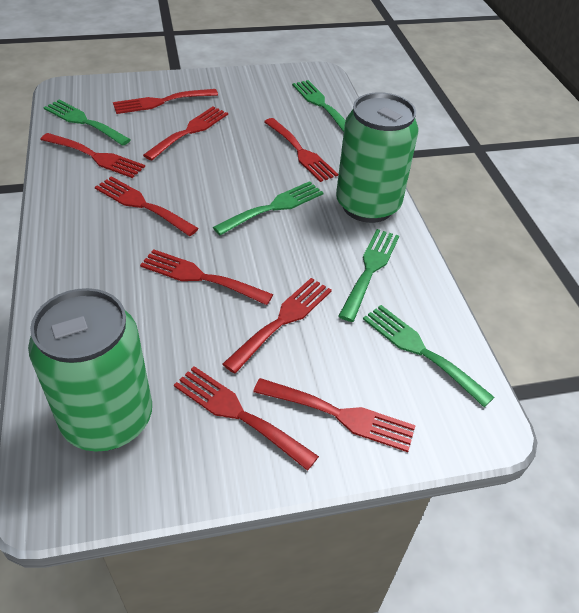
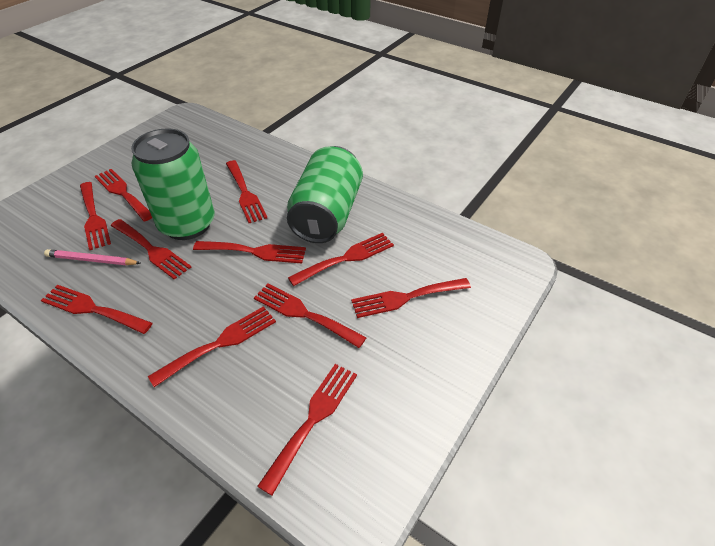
green fork: [44,100,131,146] [213,181,324,235] [292,80,346,132] [338,229,399,322] [363,305,495,407] = 5 -> none = 0
pink pencil: none = 0 -> [44,249,141,265] = 1
red fork: [40,133,145,178] [95,176,199,236] [113,89,218,114] [140,249,273,305] [143,107,228,160] [174,366,319,471] [223,278,332,373] [253,378,416,452] [264,118,338,182] = 9 -> [41,285,153,334] [80,182,111,250] [95,169,152,221] [111,219,191,280] [148,306,276,387] [193,241,306,263] [226,160,267,223] [254,284,367,348] [257,364,357,496] [288,233,394,286] [351,278,471,318] = 11

